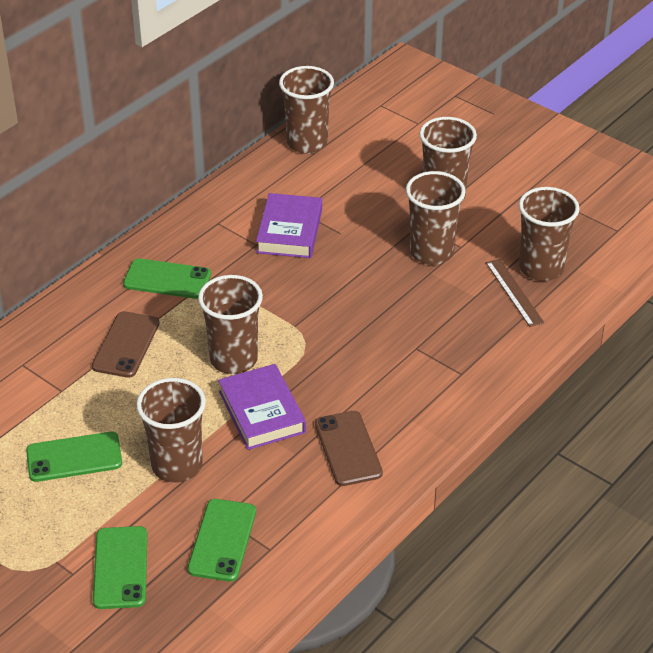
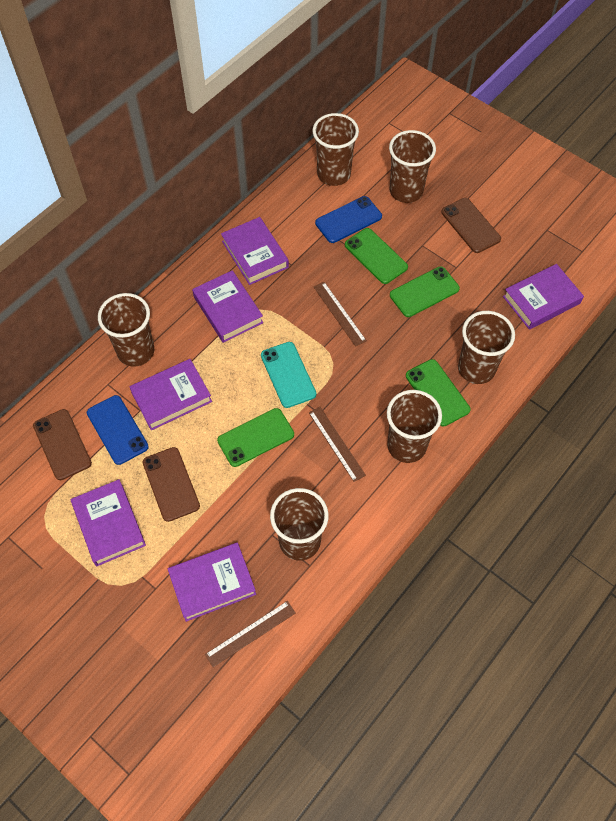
blue phone: none = 0 -> [87,395,149,465] [315,196,382,243] = 2
brown phone: [92,311,160,378] [315,411,383,486] = 2 -> [33,409,92,480] [143,447,200,522] [441,198,501,253] = 3
brown ruler: [486,259,544,327] = 1 -> [205,601,296,667] [309,407,366,482] [314,282,367,347] = 3
purple book: [218,364,306,450] [256,193,322,258] = 2 -> [71,479,146,566] [129,359,212,430] [168,543,256,622] [192,270,263,343] [221,217,289,285] [503,264,584,330] = 6
turquoise phone: none = 0 -> [261,342,316,408] = 1

